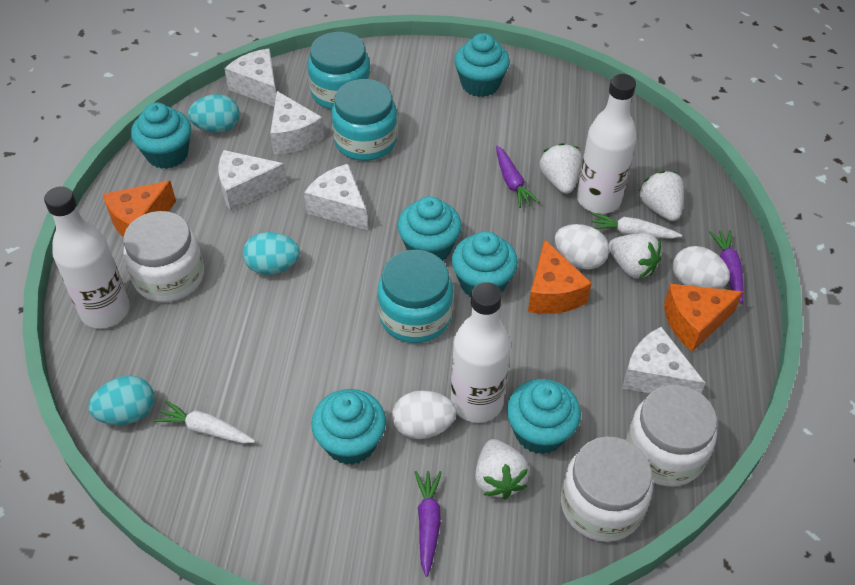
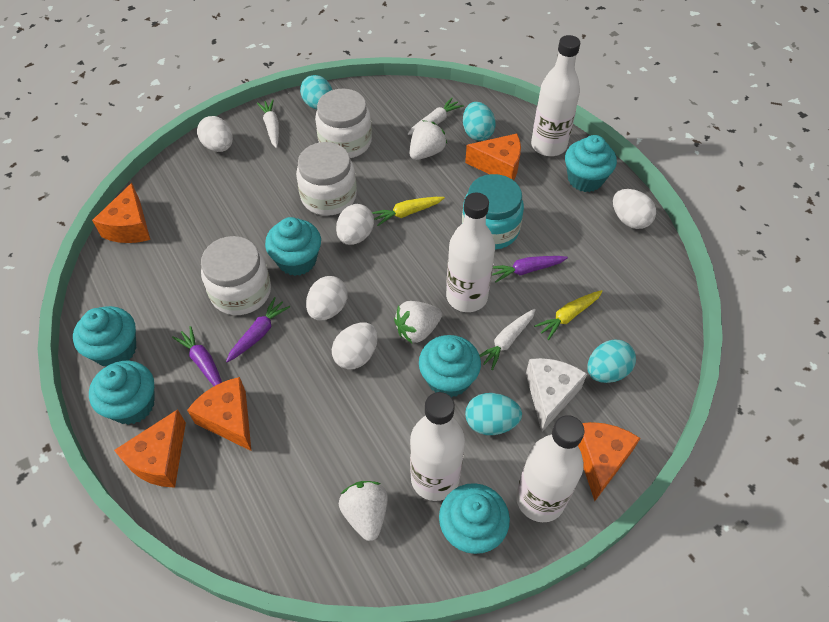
orange cheese: [103,181,176,237] [528,240,592,314] [664,284,743,352] = 3 -> [92,183,150,243] [114,409,186,487] [187,377,251,451] [465,134,521,180] [578,422,641,501] = 5
turquoise egg: [88,376,155,425] [188,94,240,133] [243,232,300,275] = 3 -> [300,75,332,110] [463,102,496,141] [465,393,522,435] [587,340,636,383] = 4
turquoise jar: [308,32,371,110] [332,79,398,161] [378,250,453,343] = 3 -> [462,174,524,250] = 1
white bottle: [44,186,130,328] [451,282,511,423] [577,74,637,214] = 3 -> [410,392,465,501] [446,193,495,312] [516,415,585,522] [531,35,580,156] = 4
white carrot: [154,400,255,444] [591,213,682,239] = 2 -> [257,99,279,148] [408,98,464,135] [480,309,536,370] = 3
white cheese: [218,150,287,211] [224,48,276,106] [270,91,324,154] [304,164,368,230] [622,327,705,393] = 5 -> [526,358,587,432] = 1
white egg: [392,391,457,439] [555,224,609,269] [673,246,730,289] = 3 -> [197,116,233,152] [306,276,348,321] [332,322,378,369] [336,204,374,245] [613,189,656,229] = 5
white strawberry: [475,439,530,500] [540,143,583,194] [609,233,662,279] [639,171,684,221] = 4 -> [339,481,388,541] [394,301,442,343] [409,120,447,160] = 3
yellow carrot: none = 0 -> [372,197,445,226] [534,290,603,340] = 2

